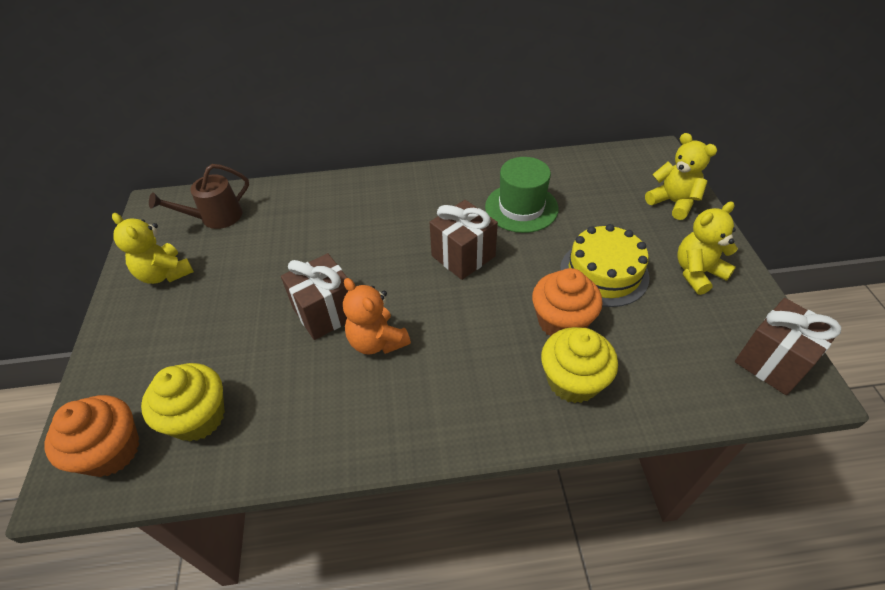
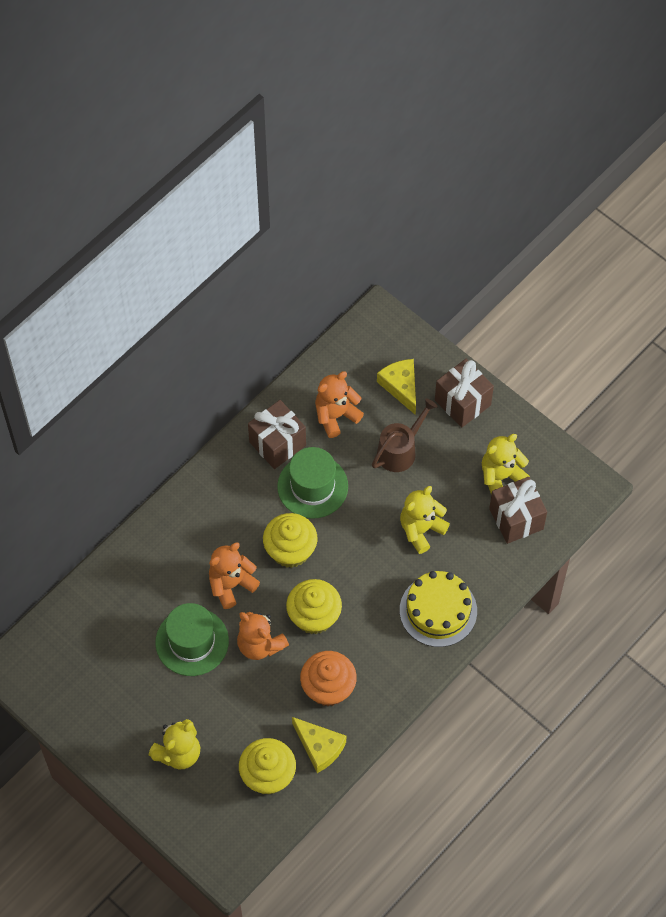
green hat: [485,157,559,233] = 1 -> [155,603,229,676] [277,447,348,519] = 2
orange cupcake: [44,395,139,477] [532,268,603,337] = 2 -> [300,651,357,706] = 1
orange teddy bear: [343,278,411,355] = 1 -> [209,543,260,609] [237,612,289,660] [315,371,364,438] = 3
yellow cheese: none = 0 -> [292,717,346,773] [377,359,416,415] = 2
yellow cupcake: [141,363,225,441] [541,327,618,403] = 2 -> [239,738,296,795] [263,513,318,568] [286,579,342,634] = 3

